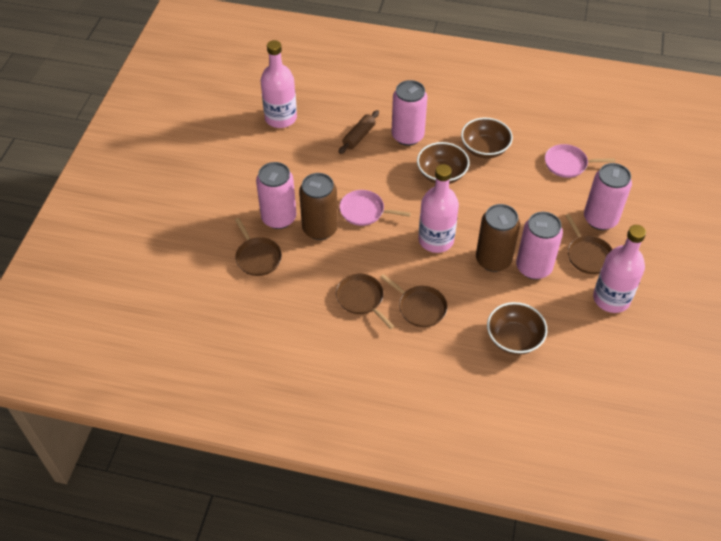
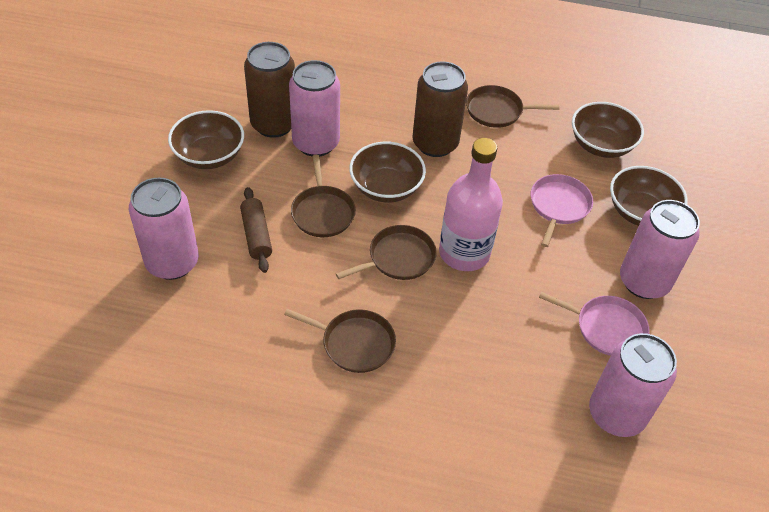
brown bowl: [417,142,470,184] [461,118,513,158] [487,302,547,355] = 3 -> [168,110,244,169] [349,142,426,203] [572,102,644,158] [610,166,688,226] = 4
pink bottle: [260,40,297,128] [418,164,459,253] [593,225,646,313] = 3 -> [439,138,503,271] = 1

